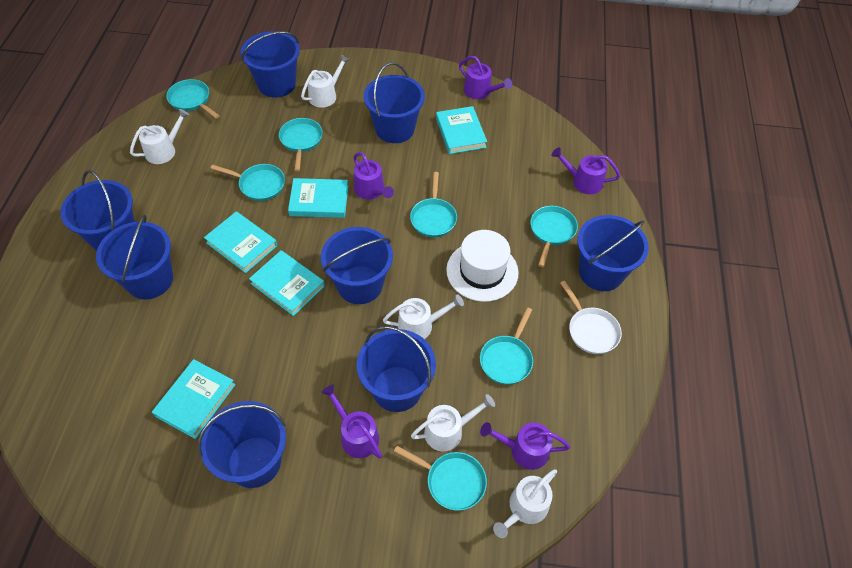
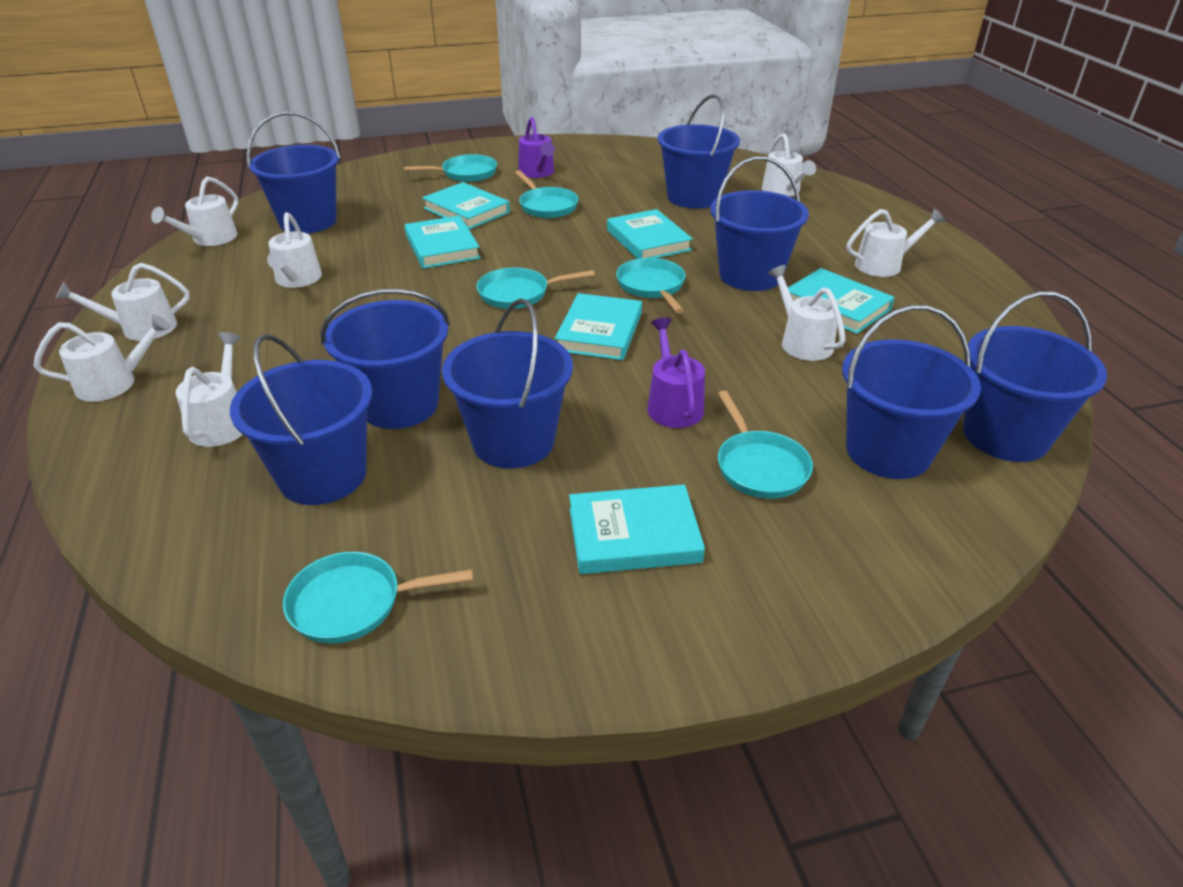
purple watering can: [321,385,382,459] [353,152,394,200] [459,56,512,99] [480,422,570,470] [551,147,620,194] = 5 -> [518,117,555,178] [647,318,705,428] = 2
turquoise book: [152,359,236,439] [204,211,278,273] [249,250,325,316] [288,178,348,218] [436,106,487,154] = 5 -> [405,215,481,268] [422,182,510,230] [555,293,642,360] [569,485,705,574] [607,209,693,259] [783,268,895,334] = 6
turquoise pan: [166,79,220,118] [210,164,285,201] [279,118,323,171] [394,446,487,511] [410,172,457,237] [480,307,533,385] [530,206,578,267] = 7 -> [283,552,473,644] [404,154,497,182] [477,268,595,309] [515,170,579,218] [616,258,686,313] [718,390,813,499] = 6
white hat: [446,230,519,302] = 1 -> none = 0
white pan: [560,281,622,354] = 1 -> none = 0
white watering can: [130,109,189,164] [301,54,349,108] [383,294,464,339] [411,394,495,452] [493,469,557,538] = 5 -> [33,314,171,402] [56,263,190,341] [151,177,238,246] [175,332,243,447] [267,212,322,288] [762,133,816,196] [768,265,846,361] [847,209,945,277] = 8

